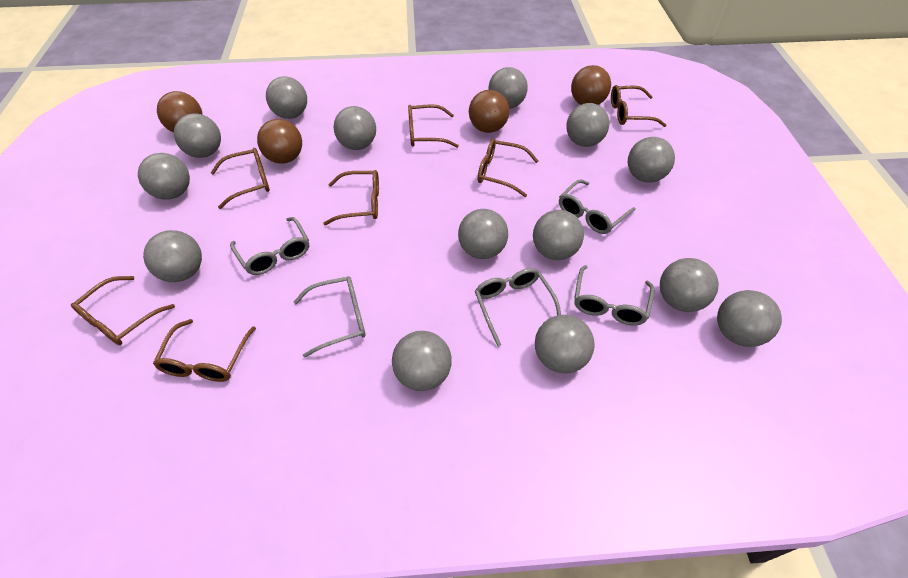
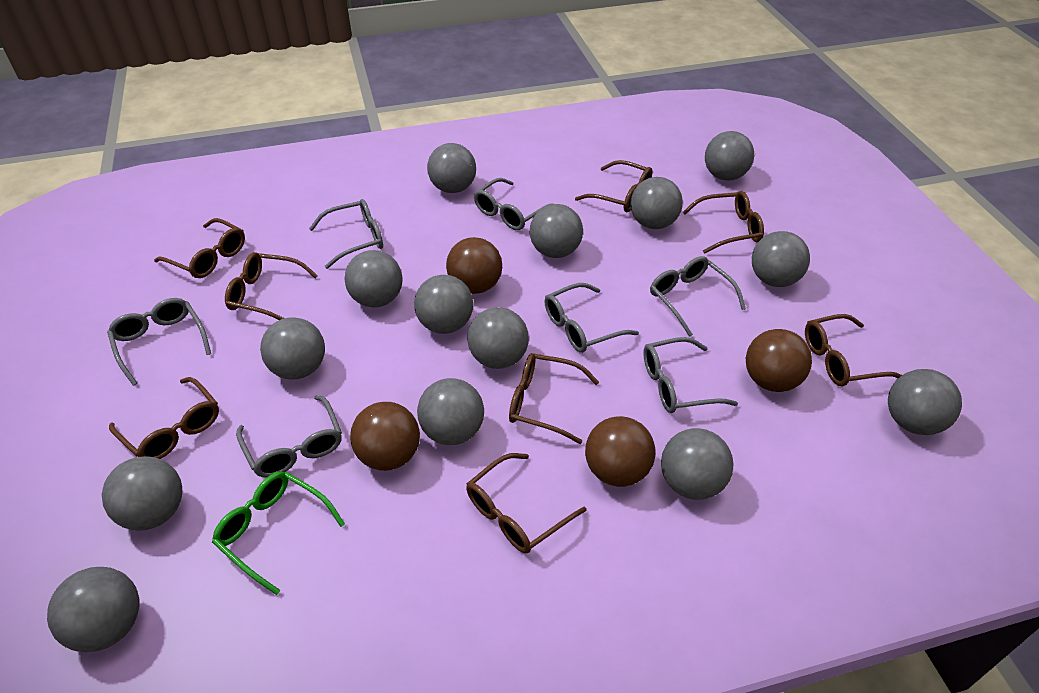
brown glasses: [71,276,175,345] [153,319,256,382] [211,148,270,209] [323,170,379,225] [408,104,459,148] [478,139,538,197] [611,85,666,127] = 7 -> [109,377,219,459] [154,218,245,278] [225,252,318,320] [466,453,586,554] [509,353,599,444] [575,160,653,212] [683,191,764,254] [805,314,902,387] = 8
green glasses: none = 0 -> [212,471,345,595] = 1
grey glasses: [230,217,309,275] [294,276,366,358] [475,268,561,347] [559,179,636,234] [574,265,655,326] = 5 -> [107,298,211,386] [236,395,342,477] [309,199,383,269] [474,178,553,230] [544,283,639,353] [643,337,738,413] [650,256,746,337] = 7

